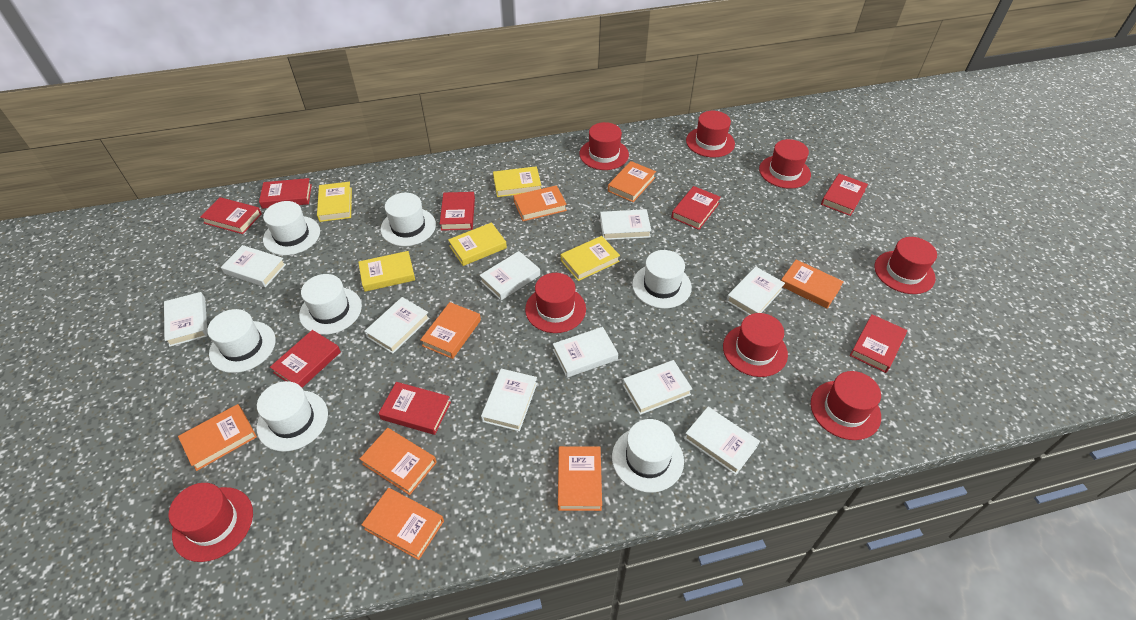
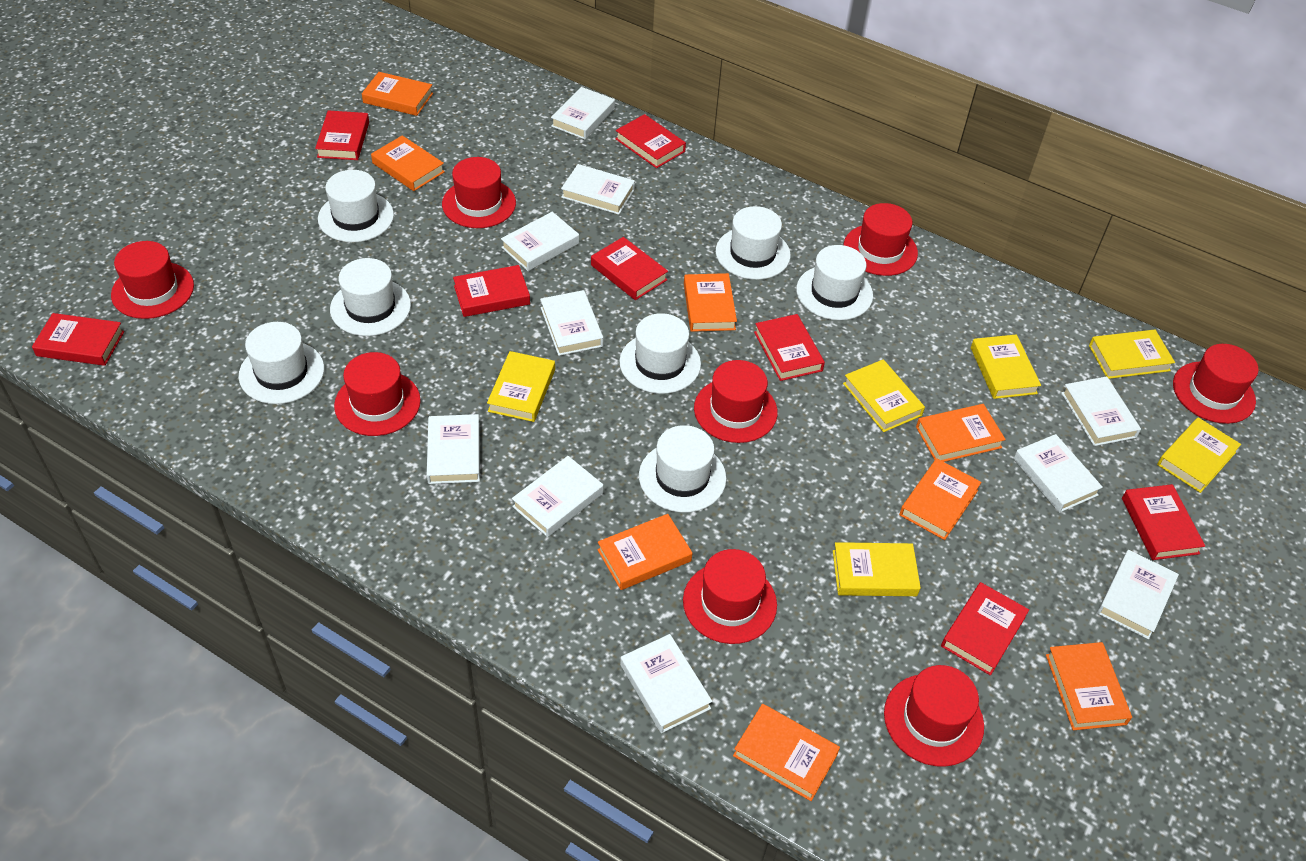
yellow book: [317,182,352,222] [358,251,415,292] [448,222,507,266] [493,166,541,197] [561,236,620,281] = 5 -> [487,351,555,422] [833,542,921,596] [843,359,925,432] [971,334,1041,399] [1089,330,1175,379] [1157,417,1241,493] = 6

